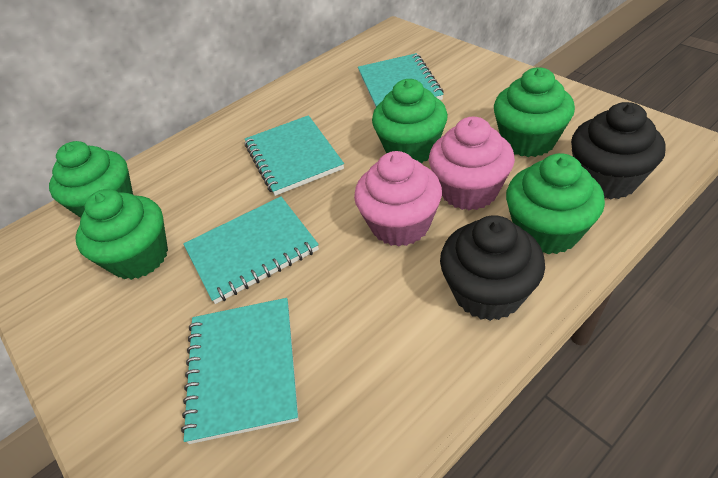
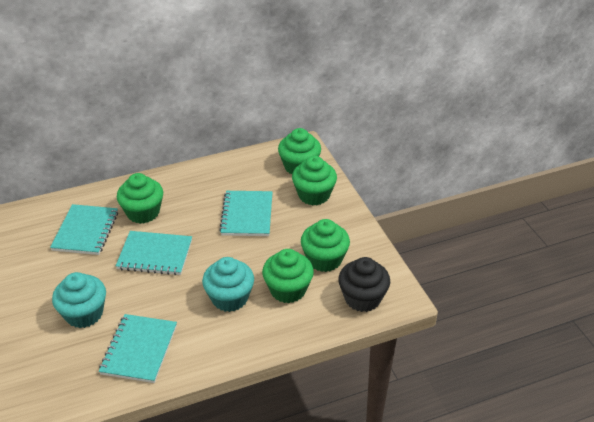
black cupcake: [440,215,545,321] [571,102,666,200] = 2 -> [338,257,390,312] = 1
pink cupcake: [354,151,442,247] [429,117,515,210] = 2 -> none = 0
turquoise cupcake: none = 0 -> [52,272,106,328] [202,257,254,312] = 2

